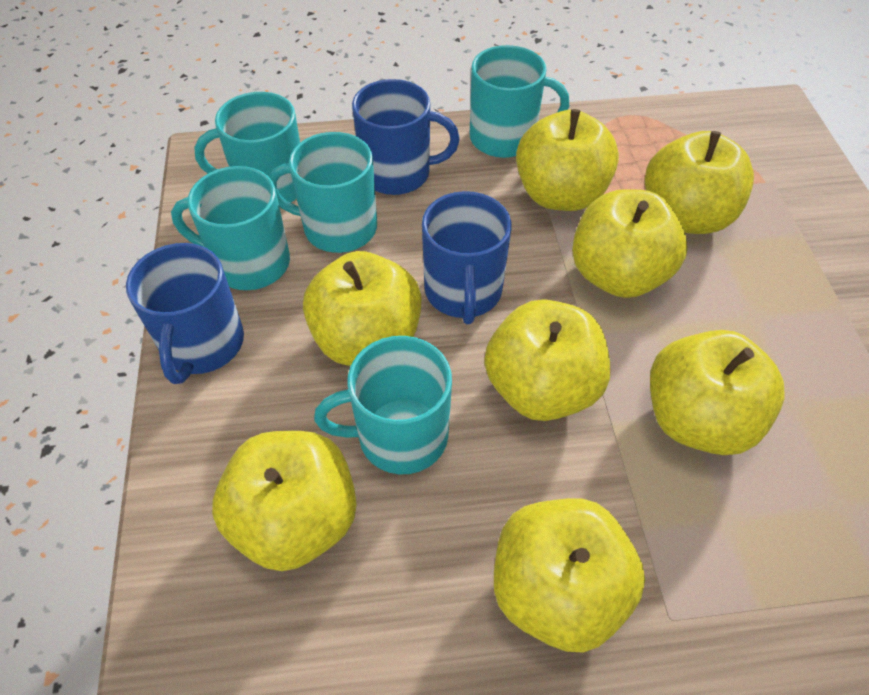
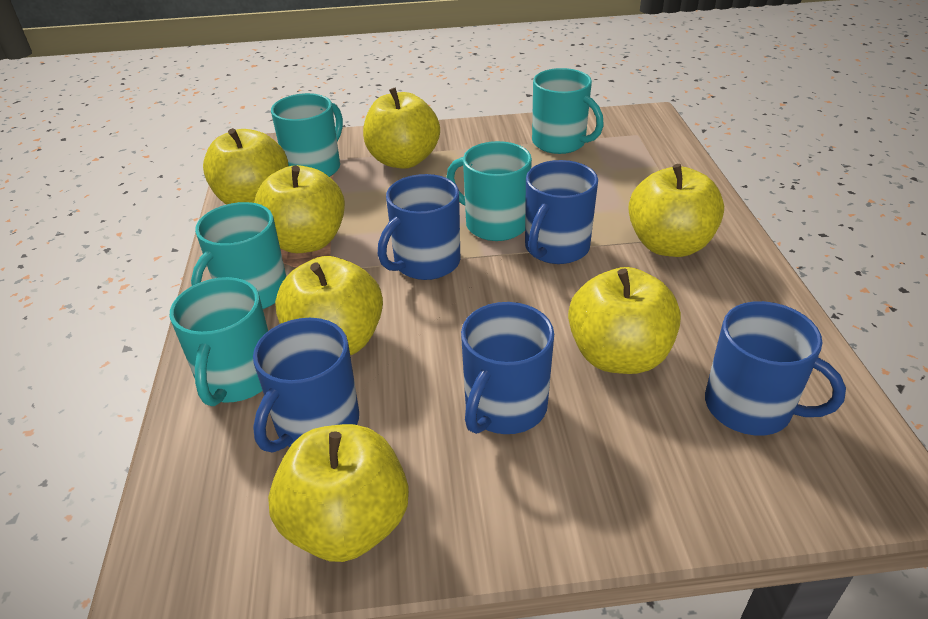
blue mug: [126,243,244,384] [352,79,460,195] [422,191,512,324] = 3 -> [253,318,359,453] [378,174,460,280] [461,302,554,434] [525,160,598,264] [705,301,846,436] = 5
yellow apple: [212,431,357,571] [303,251,422,366] [484,300,610,421] [494,498,645,653] [516,109,619,211] [572,189,687,298] [645,131,754,234] [650,330,785,455] = 8 -> [203,128,289,204] [254,165,345,253] [268,424,409,562] [275,256,383,355] [363,88,440,169] [568,267,681,374] [628,164,724,257] = 7

